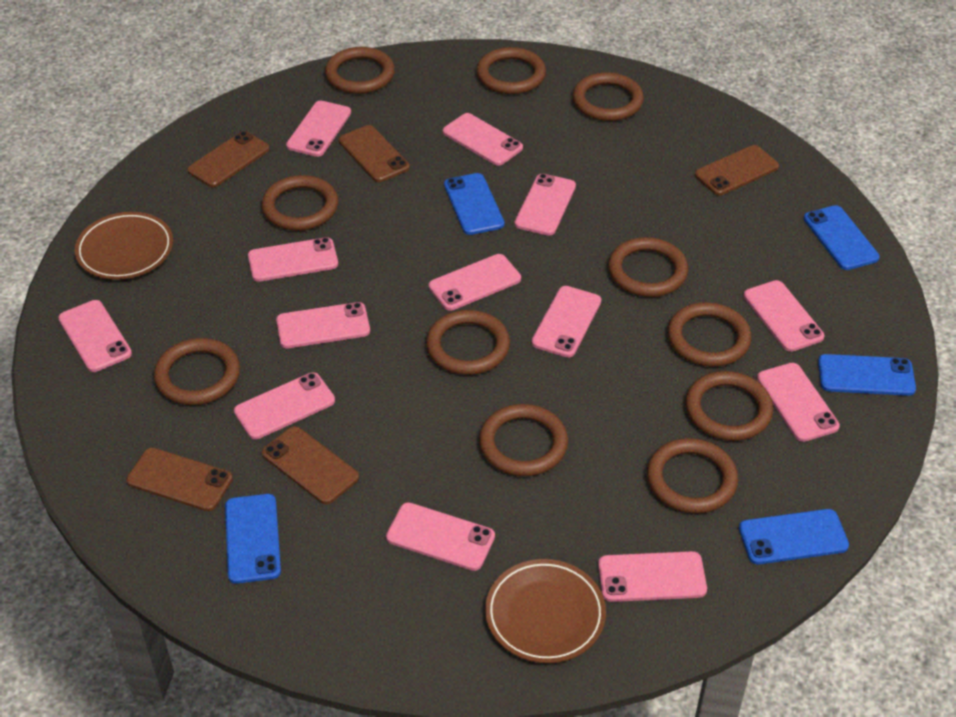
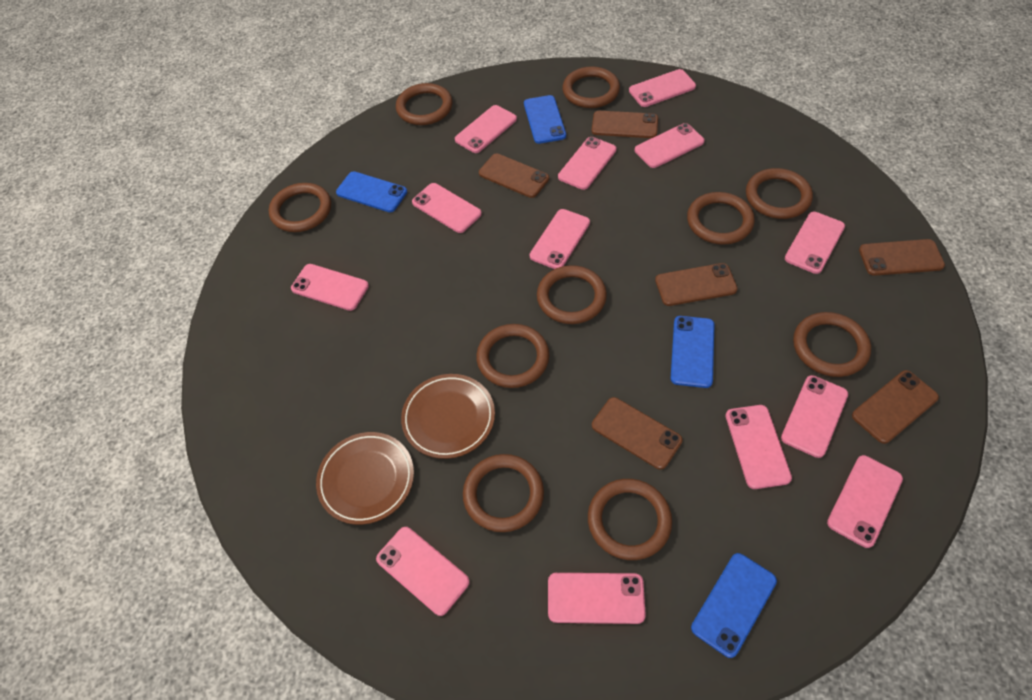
blue phone: [225,494,281,584] [444,173,504,235] [739,509,849,564] [804,205,880,270] [818,354,916,396] = 5 -> [336,171,407,212] [524,95,566,144] [670,316,715,388] [691,553,777,658] = 4
brown phone: [126,448,233,511] [188,131,269,187] [262,426,359,504] [339,125,410,182] [695,145,779,195] = 5 -> [479,153,549,198] [592,111,658,138] [592,397,683,470] [655,263,738,306] [852,370,939,444] [859,239,945,276] = 6
brown ring: [154,338,240,405] [262,175,338,231] [325,47,395,94] [426,310,510,375] [476,47,546,94] [479,404,568,476] [573,72,644,121] [608,237,688,297] [647,438,738,514] [667,302,751,367] [685,371,773,441] = 11 -> [269,183,331,232] [396,83,452,125] [463,454,544,532] [476,324,549,388] [537,265,607,324] [562,66,620,108] [588,479,672,560] [687,192,755,245] [746,168,813,219] [793,312,871,377] = 10

